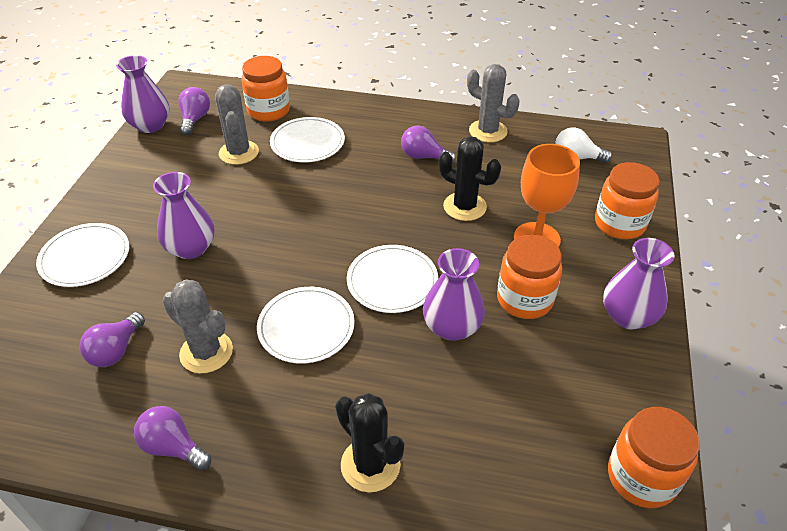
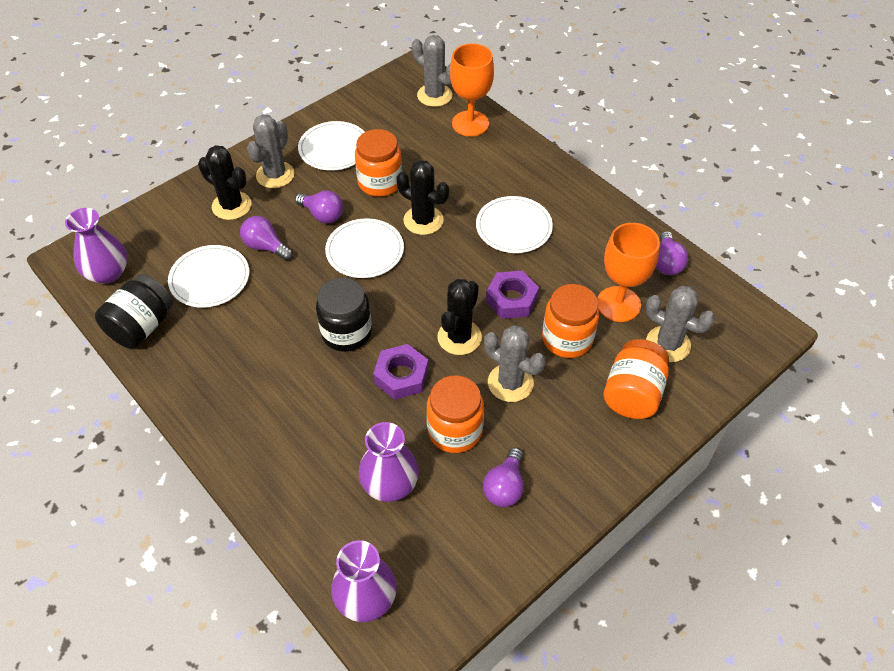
black cactus: [335,393,404,492] [439,136,501,221] = 2 -> [198,145,252,220] [396,160,449,235] [437,279,482,355] = 3
black jar: none = 0 -> [95,274,173,348] [316,278,372,352] = 2
grey cactus: [162,279,233,373] [215,84,259,165] [467,64,520,143] = 3 -> [247,115,295,188] [412,35,453,107] [484,325,546,402] [646,286,715,362] = 4
orange goblet: [514,144,580,247] = 1 -> [450,44,494,137] [597,223,660,322] = 2
purple nut: none = 0 -> [373,344,429,400] [486,271,539,319] = 2
purple vase: [116,55,170,133] [153,172,214,259] [423,248,485,341] [603,238,674,330] = 4 -> [65,208,128,284] [331,540,397,622] [359,422,419,502] = 3
white light bulb: [556,127,612,163] = 1 -> none = 0

